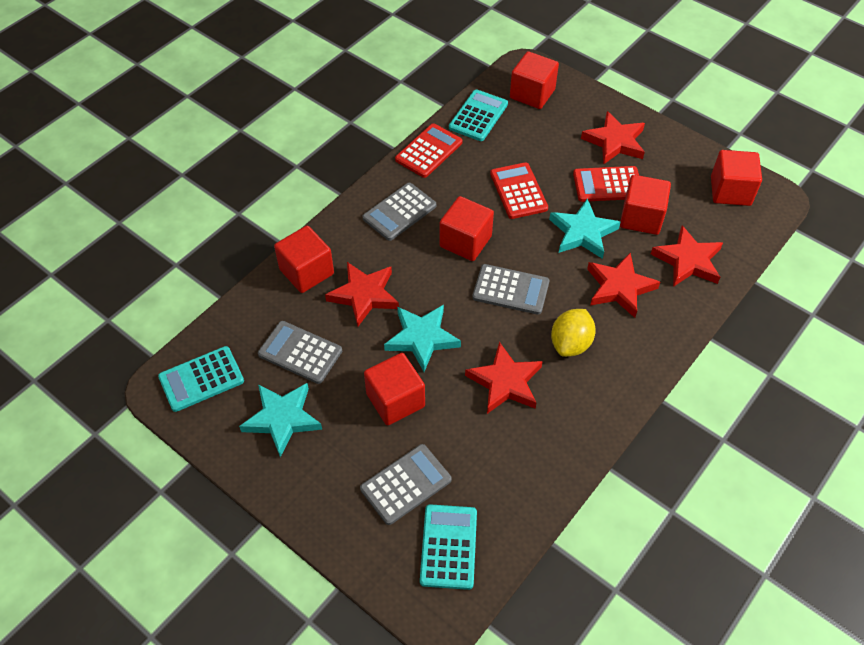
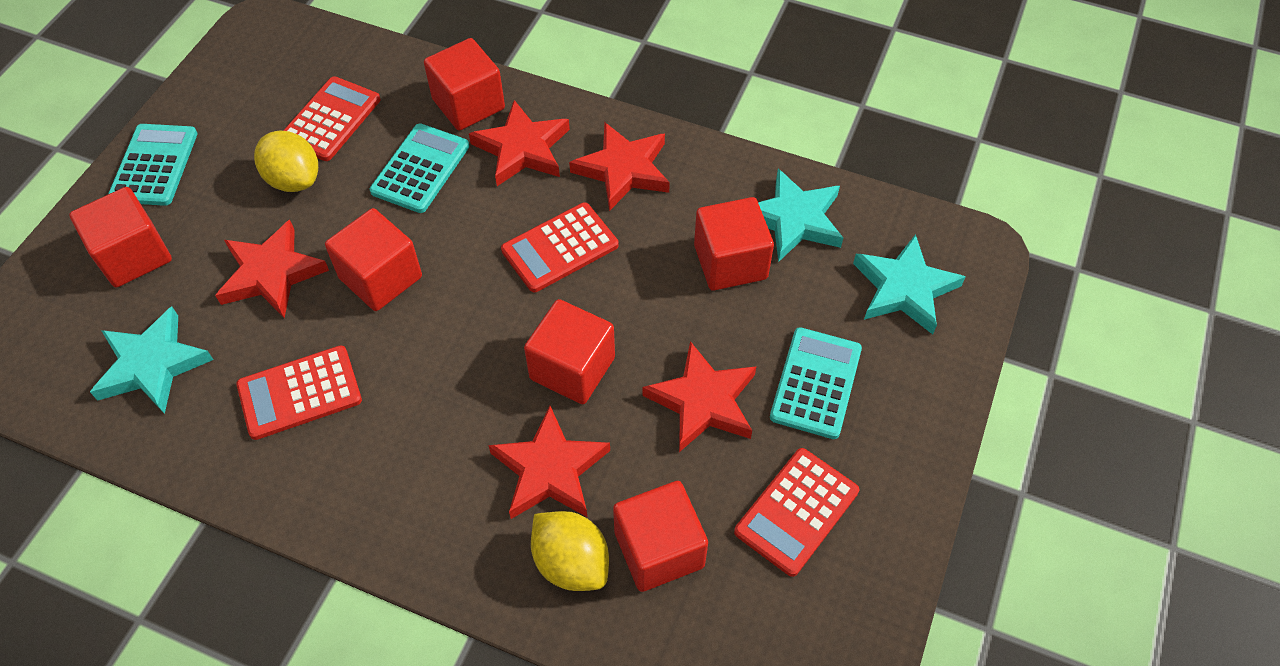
grey calculator: [258,321,342,384] [360,444,452,525] [363,183,436,241] [472,264,549,315] = 4 -> none = 0
red calculator: [395,123,462,178] [490,162,548,219] [573,166,639,202] = 3 -> [237,345,362,440] [283,76,381,161] [501,202,618,292] [734,448,859,577] = 4
yellow lemon: [551,309,596,357] = 1 -> [254,131,318,192] [531,511,609,591] = 2

